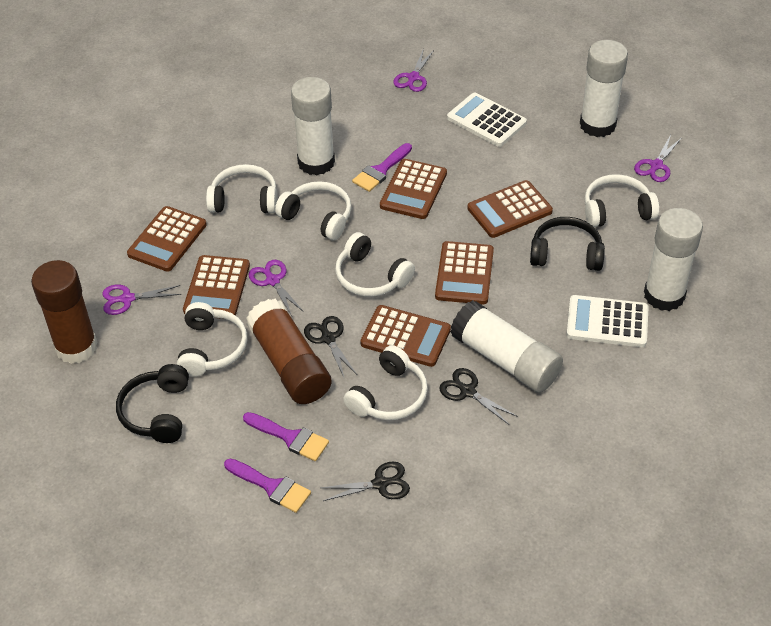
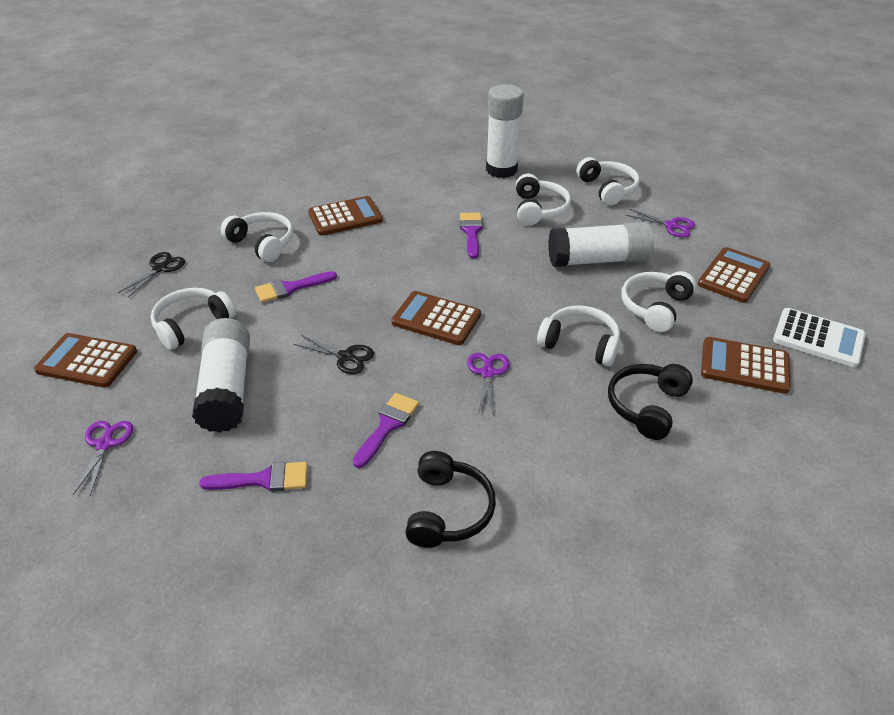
black scissors: [304,316,357,377] [321,462,410,501] [439,368,518,425] = 3 -> [118,252,185,297] [294,335,374,374] = 2
brown calculator: [127,206,207,272] [183,255,250,319] [360,305,451,367] [380,159,447,219] [435,241,494,304] [467,180,553,238] = 6 -> [34,333,137,388] [308,196,383,236] [391,291,481,345] [698,247,770,303] [701,337,791,394] = 5
brown glue stick: [31,260,98,364] [246,299,332,404] = 2 -> none = 0
purple brush: [224,458,311,513] [243,412,329,461] [352,143,412,192] = 3 -> [199,462,308,492] [255,271,337,303] [353,393,419,468] [460,213,483,259] = 4
purple scissors: [102,285,181,315] [249,260,304,316] [393,49,434,92] [634,135,682,182] = 4 -> [73,421,133,496] [467,353,509,414] [626,209,695,238] = 3
white calculator: [447,92,527,147] [566,295,649,347] = 2 -> [773,308,866,367] = 1
white glue stick: [291,77,335,175] [450,300,563,393] [580,40,628,137] [644,208,703,311] = 4 -> [192,318,250,433] [486,84,524,178] [548,222,654,267] = 3

